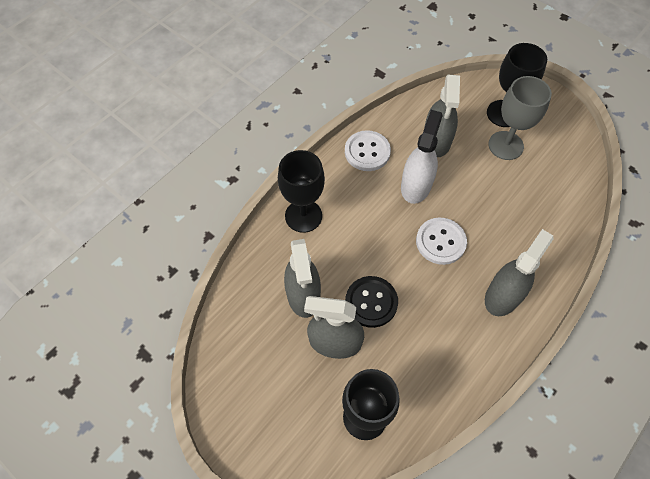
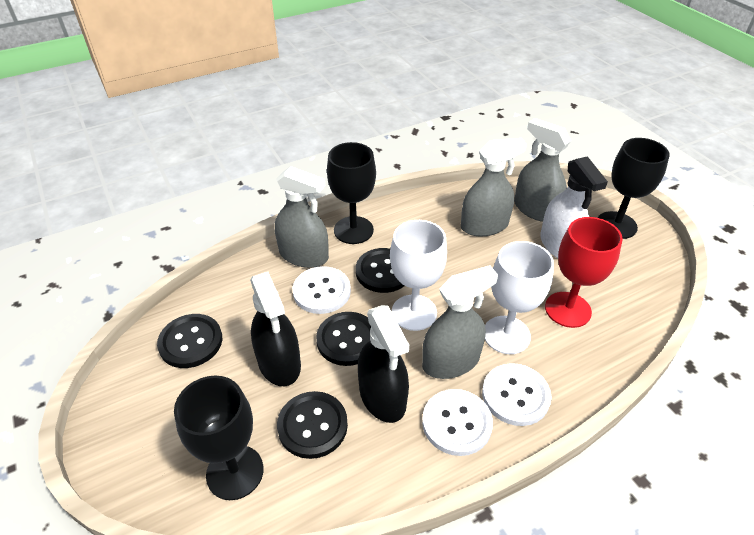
black button: [345,276,398,328] = 1 -> [157,314,222,368] [277,391,348,459] [316,312,371,366] [356,248,405,293] = 4
black spray bottle: none = 0 -> [250,272,301,386] [358,305,409,423] = 2
grey goblet: [488,76,552,160] = 1 -> none = 0
red goblet: none = 0 -> [545,217,623,328] = 1
white button: [345,130,391,171] [416,218,467,265] = 2 -> [293,266,351,314] [422,389,493,456] [482,363,552,426] = 3
white goblet: none = 0 -> [390,220,447,331] [485,241,554,354] = 2

